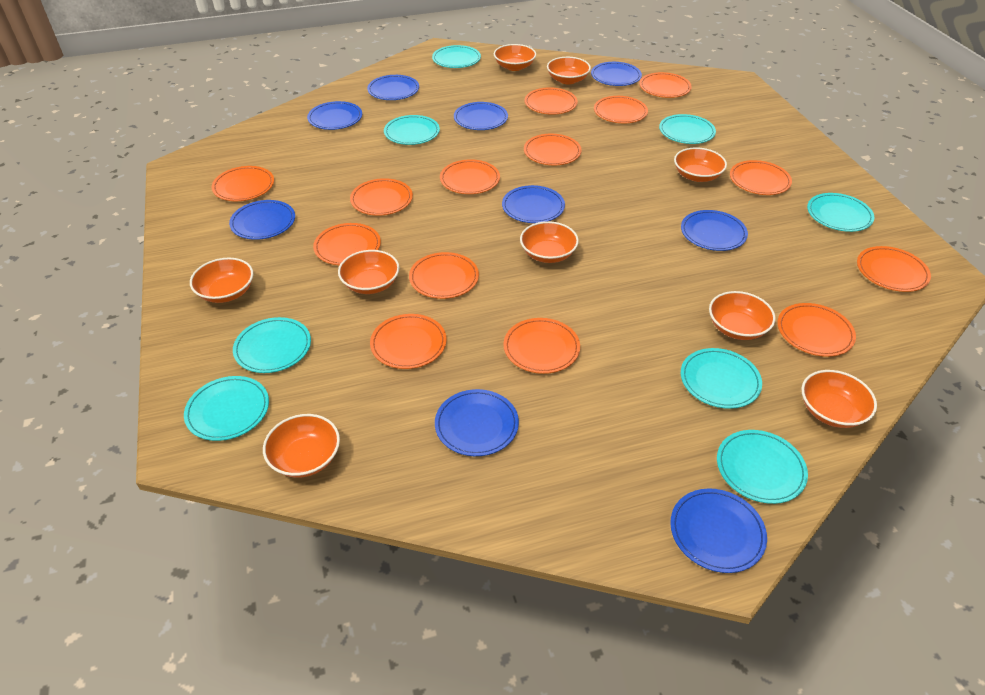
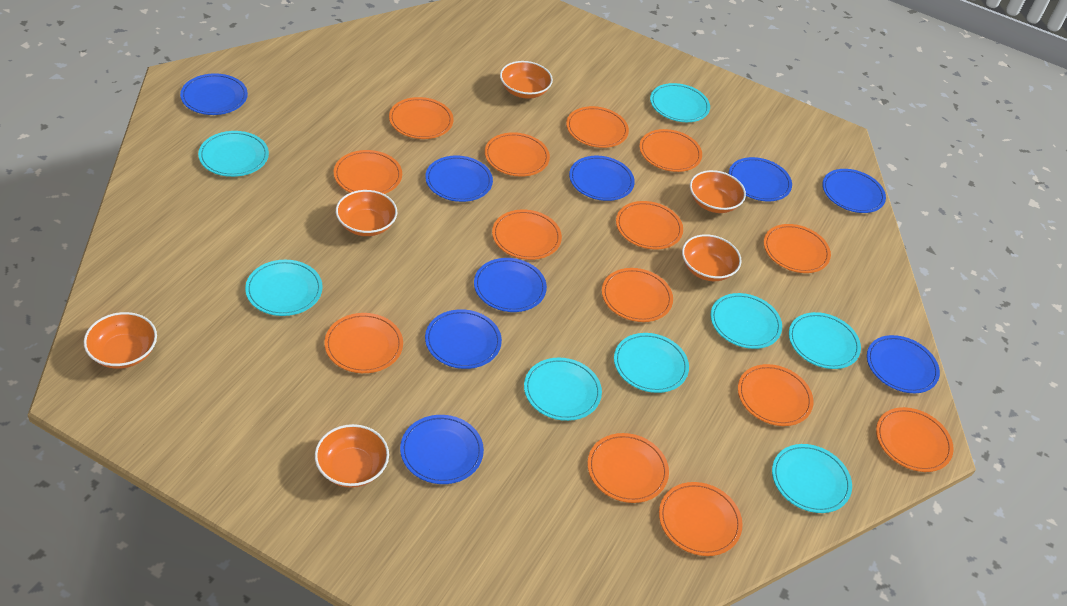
orange bowl: [190,258,253,303] [263,414,340,478] [338,250,399,294] [494,44,536,71] [520,221,579,263] [547,57,591,85] [674,147,727,182] [709,291,776,340] [801,370,877,428] = 9 -> [84,312,157,369] [315,424,389,488] [336,190,397,236] [500,61,553,99] [682,234,742,281] [690,170,746,213] = 6

